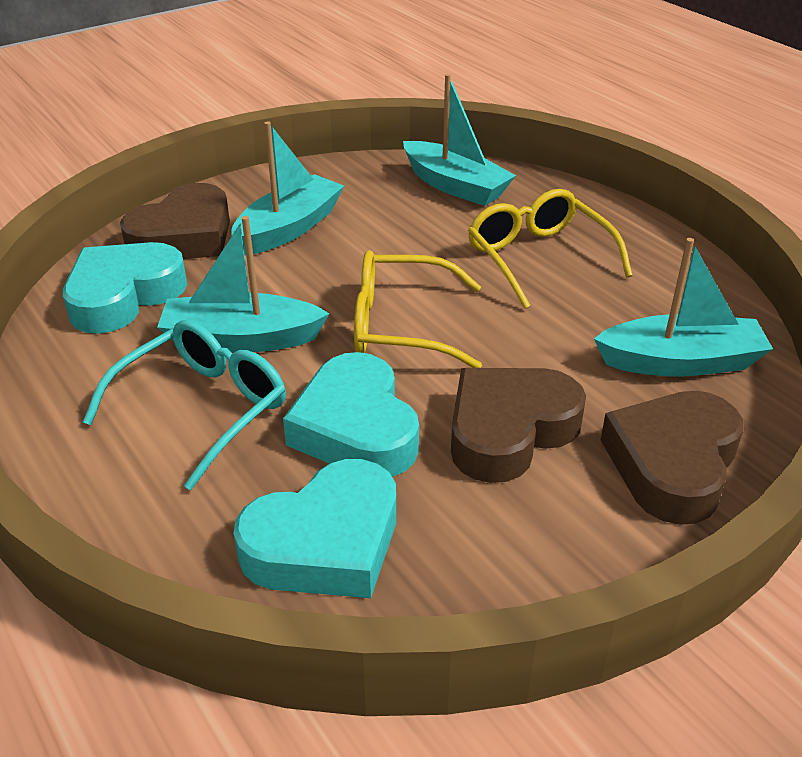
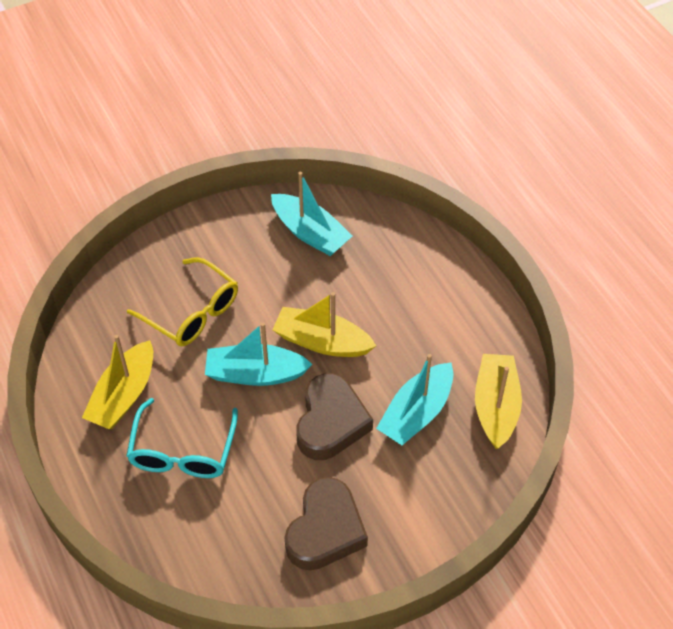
brown heart: [120,183,230,259] [451,368,586,483] [601,391,744,525] = 3 -> [285,477,368,570] [296,373,373,460] = 2
turquoise boat: [157,216,330,352] [231,122,344,255] [403,74,516,206] [594,238,773,377] = 4 -> [205,322,313,386] [271,172,352,256] [376,354,454,445] = 3
turquoise heart: [63,242,187,334] [234,459,396,598] [283,352,419,477] = 3 -> none = 0
yellow boat: none = 0 -> [82,335,153,429] [272,292,376,357] [475,354,522,449] = 3
yellow glasses: [354,250,482,368] [468,189,633,309] = 2 -> [127,257,238,347] = 1

